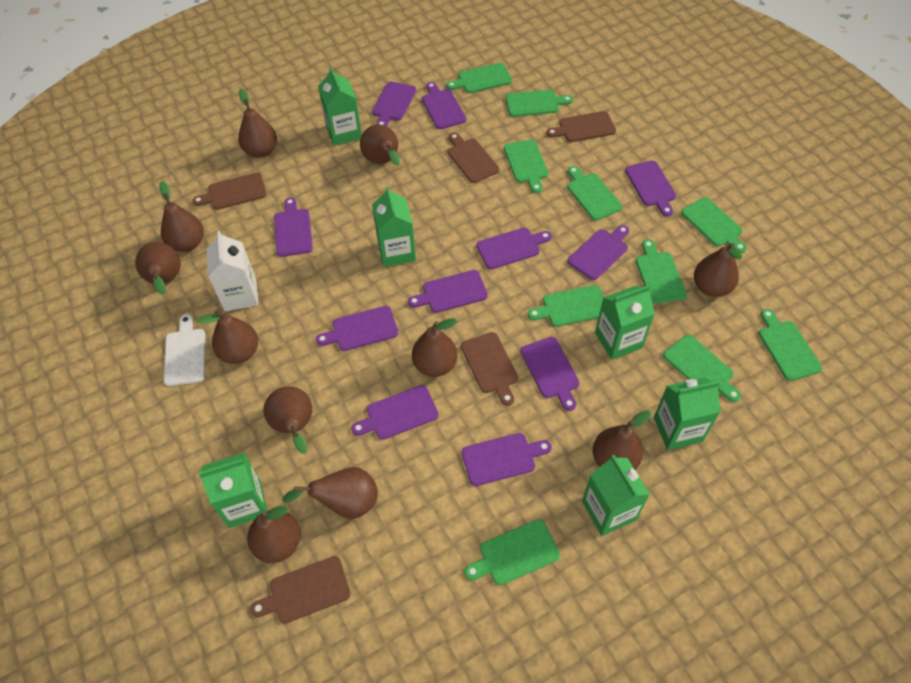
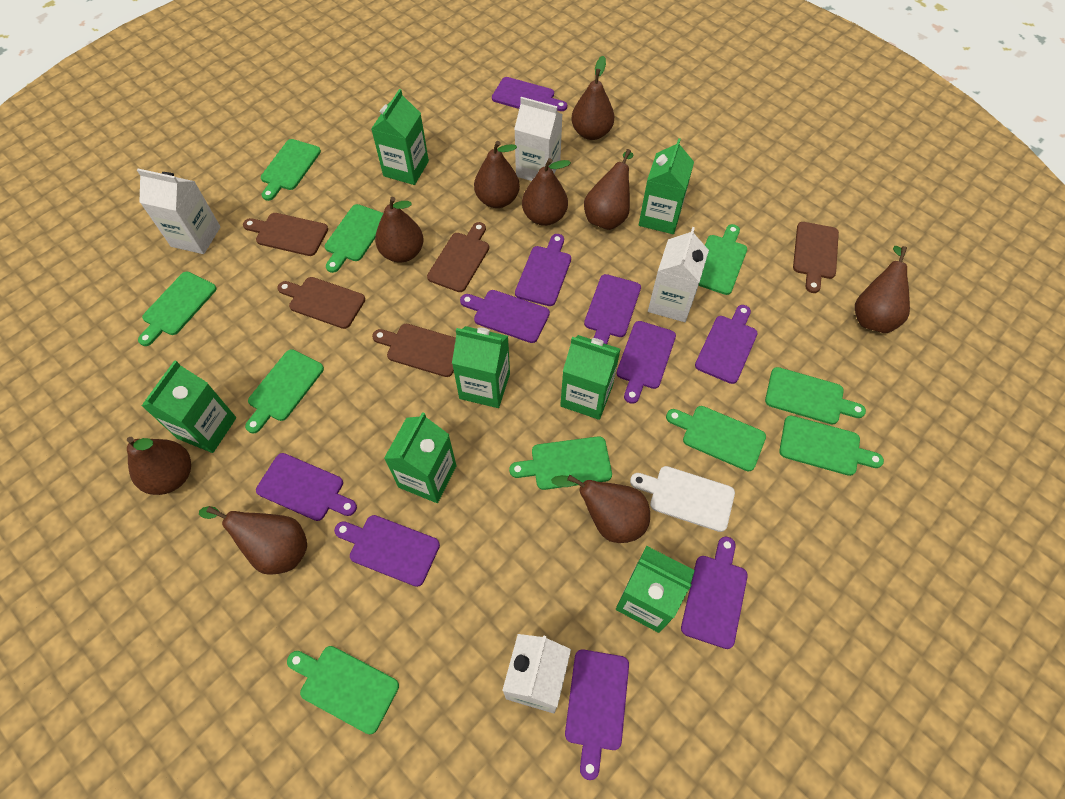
brown pear: [135,242,181,295] [159,181,204,252] [197,310,258,364] [238,88,277,158] [247,506,301,563] [264,386,312,454] [282,467,378,519] [360,124,400,166] [412,318,458,377] [593,411,651,470] [694,243,742,297] = 11 -> [127,437,191,495] [199,506,307,575] [375,197,424,263] [474,141,520,208] [522,158,571,226] [551,475,650,543] [571,56,614,140] [584,149,634,230] [855,246,910,333] = 9
green carton: [198,453,268,528] [318,67,362,146] [372,186,416,267] [582,455,650,536] [595,285,655,360] [654,377,721,450] = 6 -> [141,360,236,453] [371,89,429,185] [384,412,456,503] [452,326,510,408] [560,335,621,420] [616,546,695,633] [639,138,694,234] = 7
purple cutting board: [274,197,313,257] [316,306,398,351] [351,385,439,440] [372,81,416,126] [408,270,488,313] [422,82,466,129] [462,433,552,486] [476,228,552,269] [521,337,580,411] [567,225,629,280] [625,161,676,217] = 11 -> [256,453,357,521] [334,515,440,587] [460,290,550,343] [492,77,567,111] [515,234,571,306] [565,649,629,780] [584,274,641,344] [616,321,676,404] [681,536,748,649] [695,305,758,384] = 10
white carton: [206,231,259,311] = 1 -> [137,169,221,254] [502,634,571,713] [514,97,563,181] [648,227,709,322] = 4

